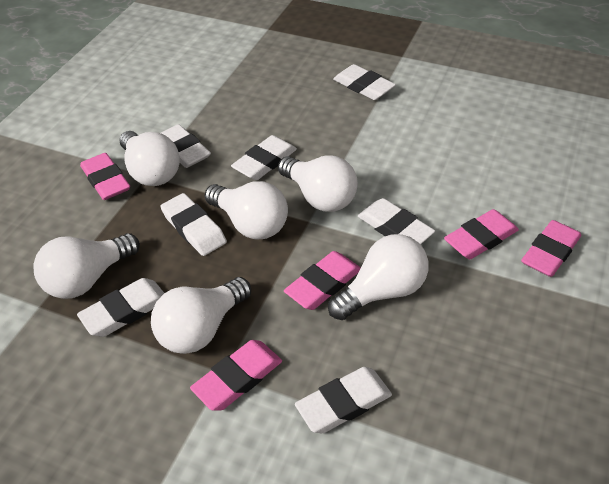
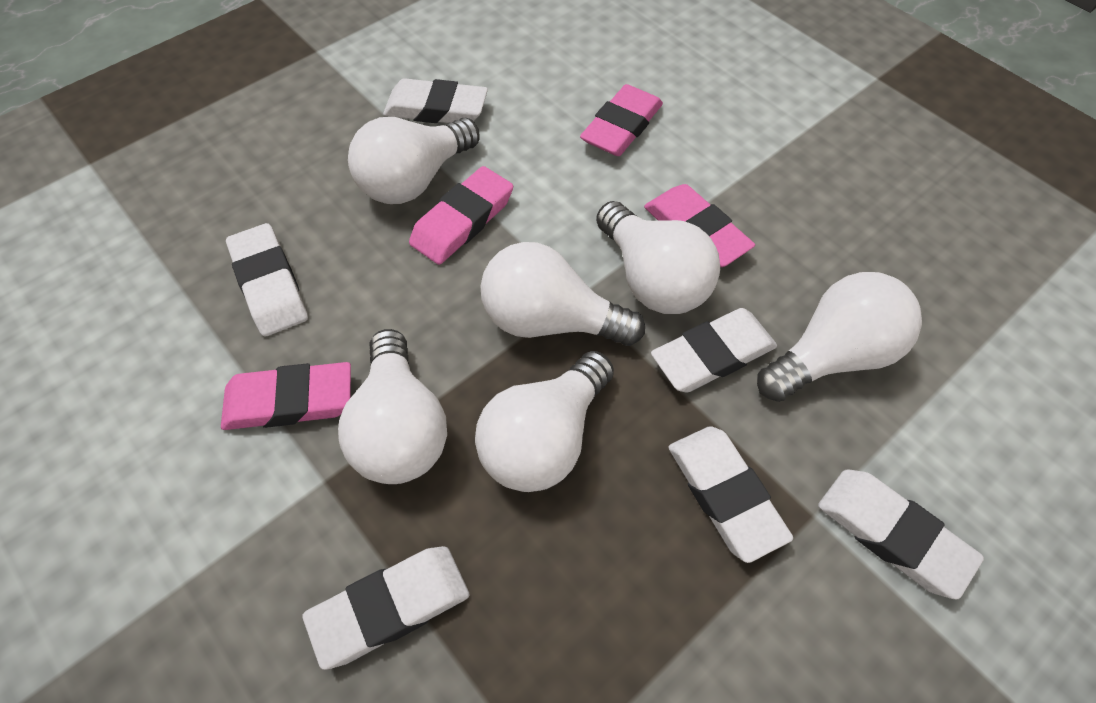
pink eraser: [80,153,130,200] [190,340,282,411] [284,251,361,310] [444,209,519,259] [521,220,581,277] = 5 -> [221,362,351,430] [409,166,513,265] [580,84,663,156] [644,184,755,267] = 4
white eraser: [77,278,164,337] [160,193,227,256] [161,124,211,168] [231,135,297,180] [295,367,392,433] [333,64,396,100] [358,198,435,245] = 7 -> [226,223,308,336] [302,546,470,670] [383,78,488,123] [651,308,777,393] [668,426,793,563] [818,470,984,600] = 6

